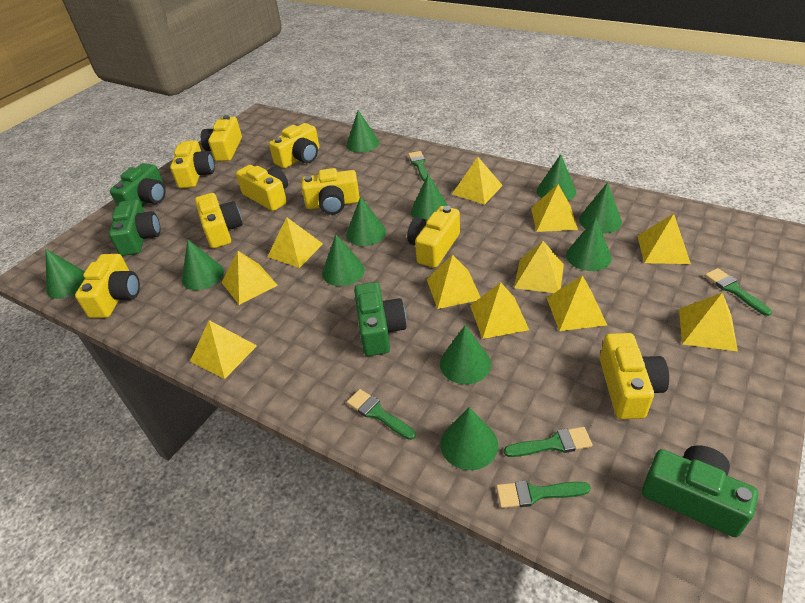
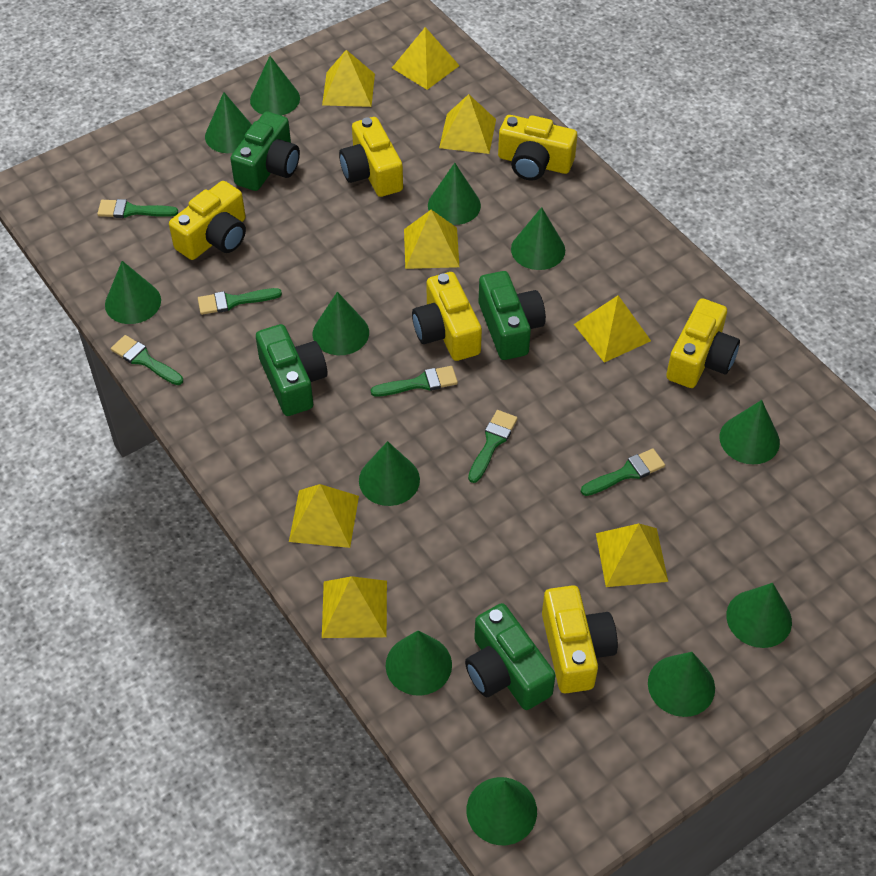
green brush: [347,389,416,440] [408,151,428,181] [496,481,591,508] [504,427,593,457] [705,268,772,316] = 5 -> [97,199,178,218] [111,335,183,385] [198,288,282,315] [371,366,458,397] [468,410,518,483] [581,448,665,496] = 6
green cone: [45,249,85,299] [182,239,224,290] [322,235,365,286] [346,110,379,153] [346,196,386,246] [411,174,448,220] [440,325,491,384] [440,407,498,470] [537,154,576,201] [566,218,612,271] [579,182,622,234] = 11 -> [105,261,161,324] [205,92,252,153] [250,56,300,116] [313,292,369,355] [359,441,420,506] [386,630,452,696] [428,163,481,225] [467,777,537,845] [511,207,565,270] [648,652,715,717] [720,400,780,464] [726,583,792,648] = 12
yellow camera: [75,254,140,318] [170,140,215,188] [195,193,243,249] [201,115,242,161] [236,165,288,211] [269,123,319,168] [301,168,360,215] [407,206,460,268] [600,333,669,419] = 9 -> [169,181,246,260] [339,117,403,197] [412,272,482,361] [498,115,577,181] [542,585,618,693] [666,298,740,388] = 6
yellow pyramid: [190,320,257,379] [221,251,278,305] [267,217,323,268] [427,254,481,309] [452,157,503,205] [470,282,529,339] [514,241,564,293] [531,184,578,232] [547,275,607,331] [637,214,691,264] [679,293,738,351] = 11 -> [289,484,359,548] [322,50,375,107] [322,576,387,638] [392,27,460,90] [404,210,459,269] [439,94,496,154] [574,295,651,363] [596,524,668,587] = 8

